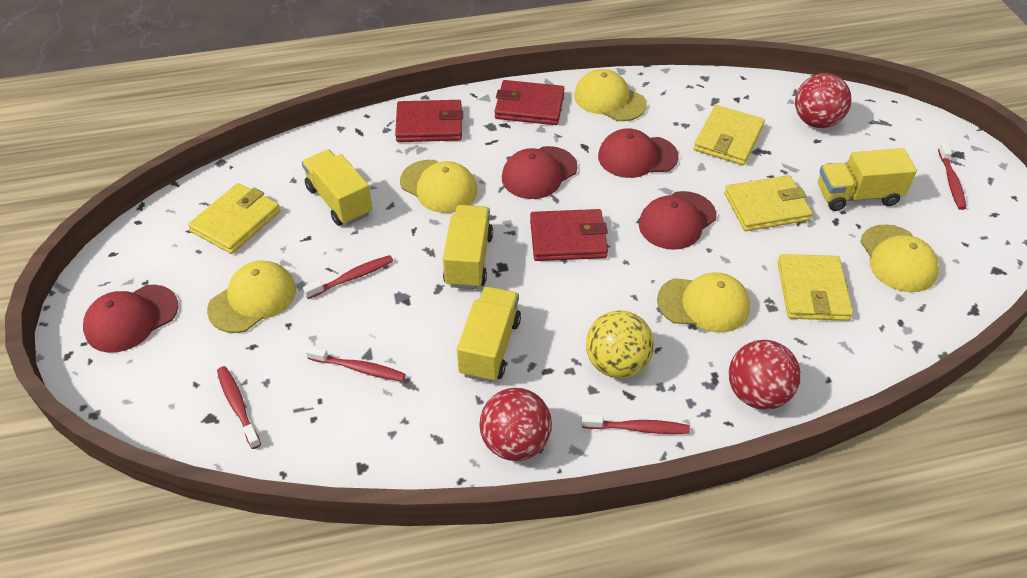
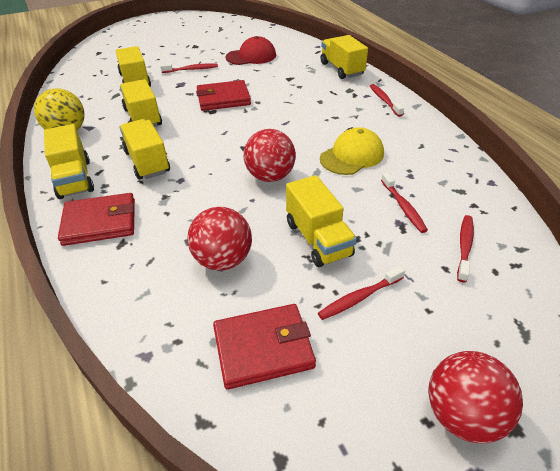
red cap: [83,285,178,353] [502,146,577,199] [598,128,679,178] [639,191,716,250] = 4 -> [225,36,276,65] = 1
yellow cap: [207,260,296,333] [400,160,477,213] [574,69,647,121] [657,272,750,332] [860,224,939,292] = 5 -> [320,127,384,175] = 1
yellow truck: [302,149,373,226] [443,205,493,289] [457,287,521,382] [818,148,917,211] = 4 -> [44,124,94,199] [115,46,151,87] [120,79,162,127] [120,119,170,179] [286,175,357,267] [320,35,368,79] = 6
yellow wallet: [188,183,280,254] [694,105,765,165] [724,175,813,231] [778,254,853,321] = 4 -> none = 0

